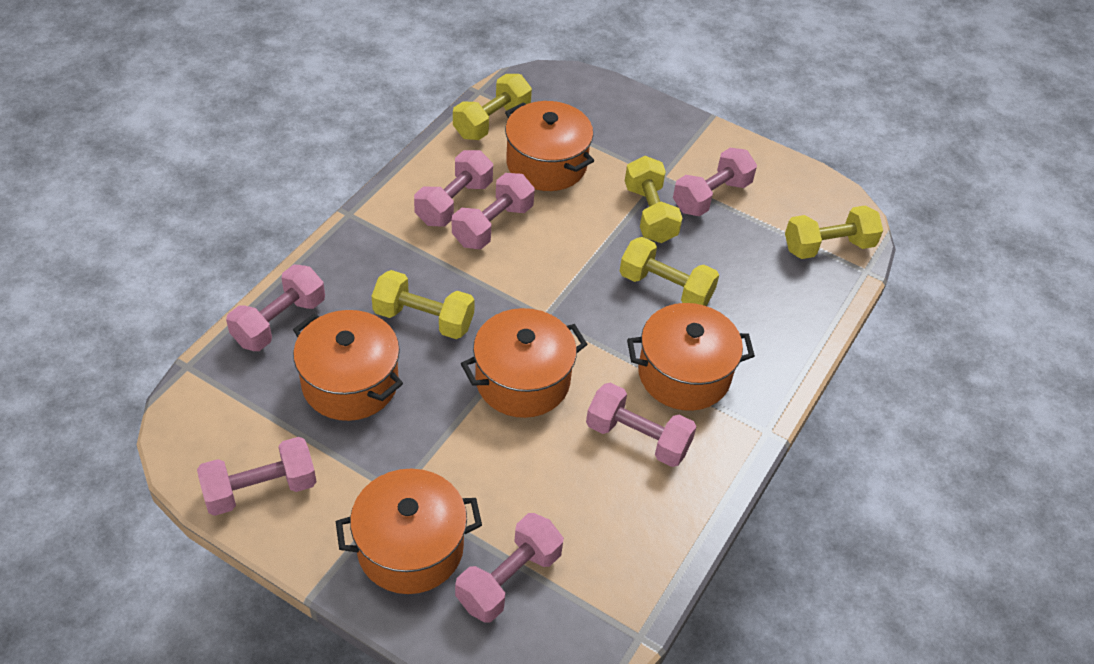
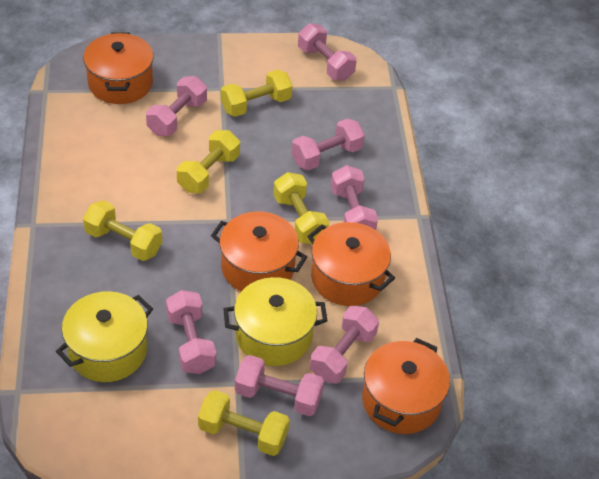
orange pot: [293,310,403,421] [336,469,482,594] [461,308,587,418] [505,101,594,191] [627,303,755,411] = 5 -> [83,32,154,104] [211,212,308,291] [307,222,395,306] [362,338,450,434] = 4
yellow pot: none = 0 -> [56,291,153,382] [224,277,328,366] = 2

